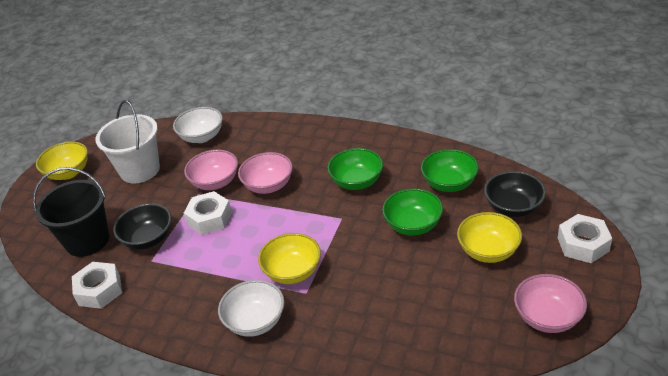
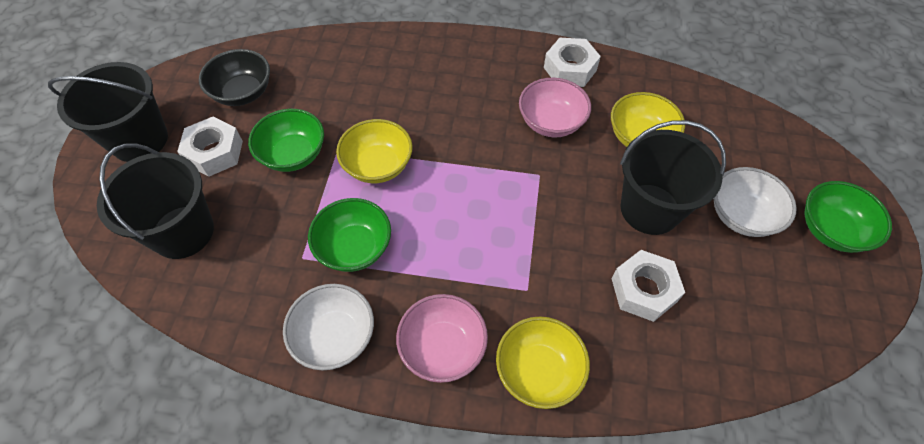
black bowl: [113,203,171,249] [484,171,546,217] = 2 -> [199,49,270,106] = 1
black bucket: [33,167,109,257] = 1 -> [48,62,168,162] [97,143,214,259] [620,120,726,235] = 3
pink bowl: [184,150,238,190] [238,152,293,194] [514,274,587,333] = 3 -> [396,294,488,383] [519,78,591,138] = 2
white bucket: [96,100,160,183] = 1 -> none = 0

